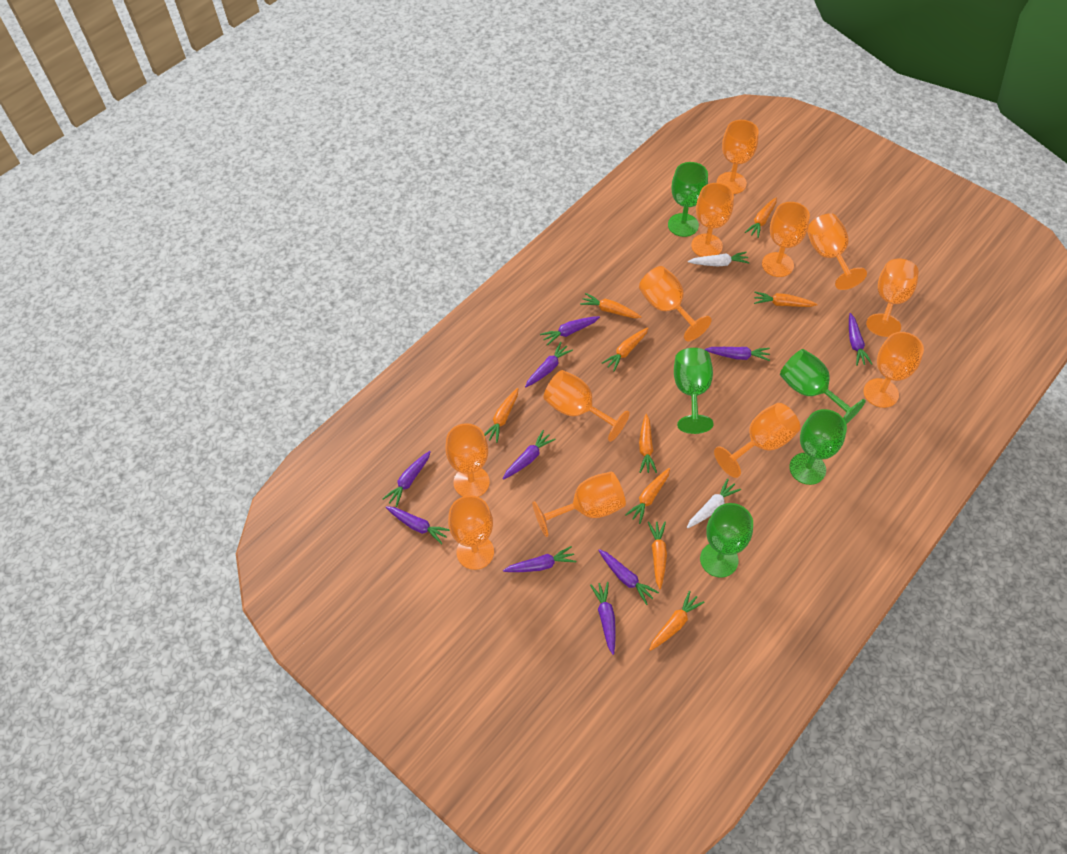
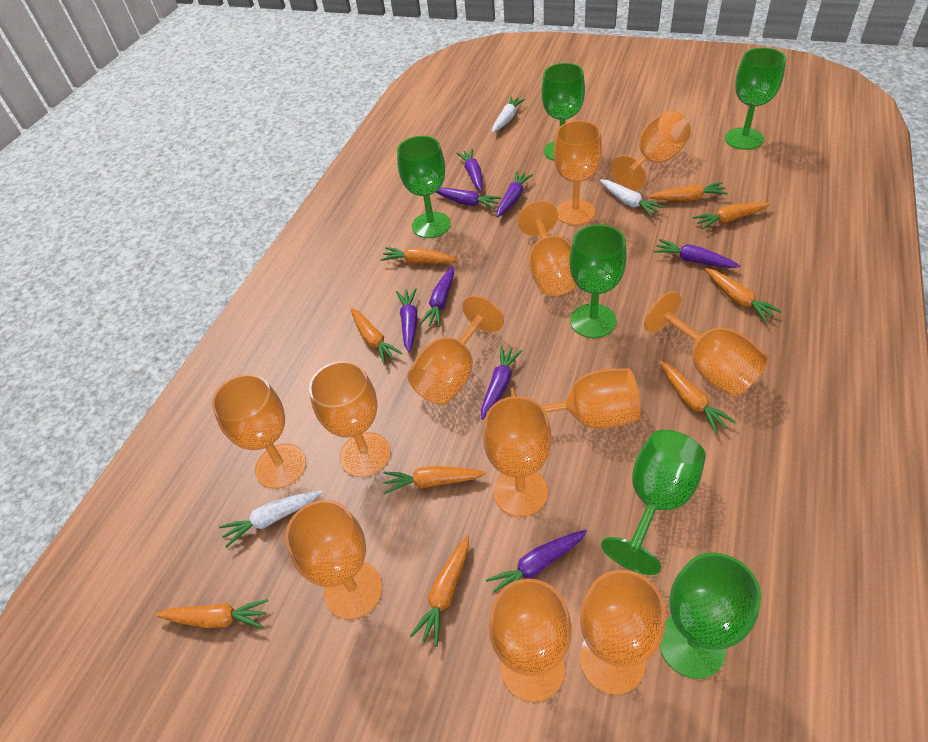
green goblet: [668,162,708,237] [674,348,714,434] [700,503,753,578] [780,349,866,424] [789,409,847,485] = 5 -> [397,136,451,238] [542,63,585,161] [569,224,627,338] [601,430,706,575] [659,552,761,679] [725,48,786,150] = 6
purple carrot: [383,451,431,507] [386,506,450,545] [503,430,556,480] [503,546,576,572] [525,342,573,387] [540,316,600,346] [590,582,616,655] [598,549,659,605] [705,347,770,361] [849,313,872,366] = 10 -> [396,288,418,352] [420,266,454,327] [436,187,502,209] [456,149,482,191] [481,345,523,420] [486,530,587,592] [497,171,533,217] [654,239,740,268] = 8
white carrot: [687,479,741,528] [688,252,750,266] = 2 -> [219,490,322,548] [492,96,526,133] [600,179,664,217] = 3

